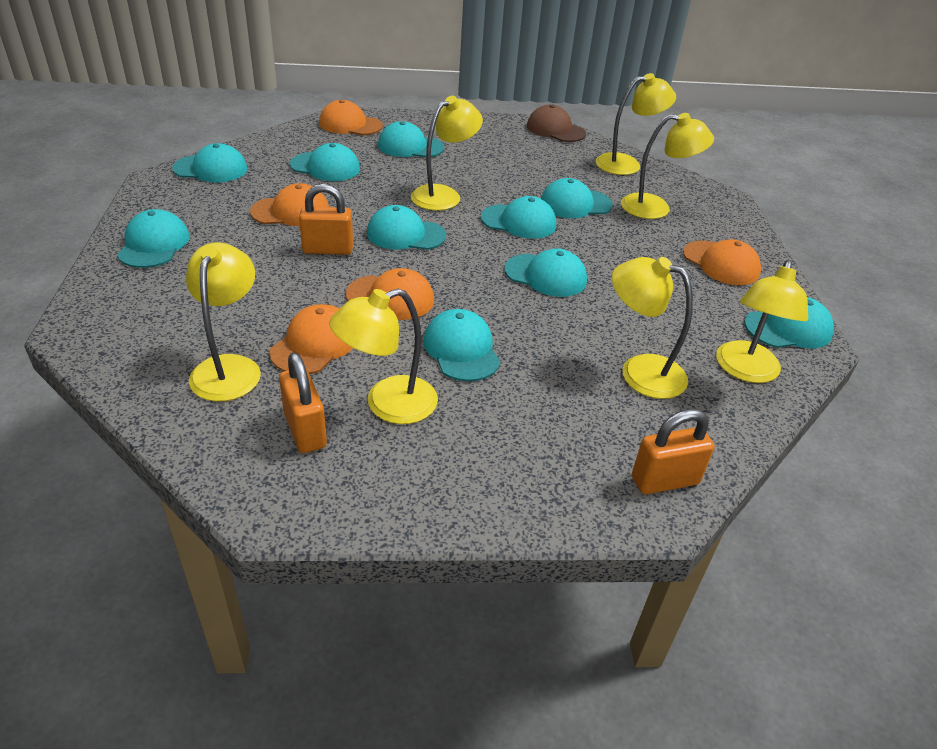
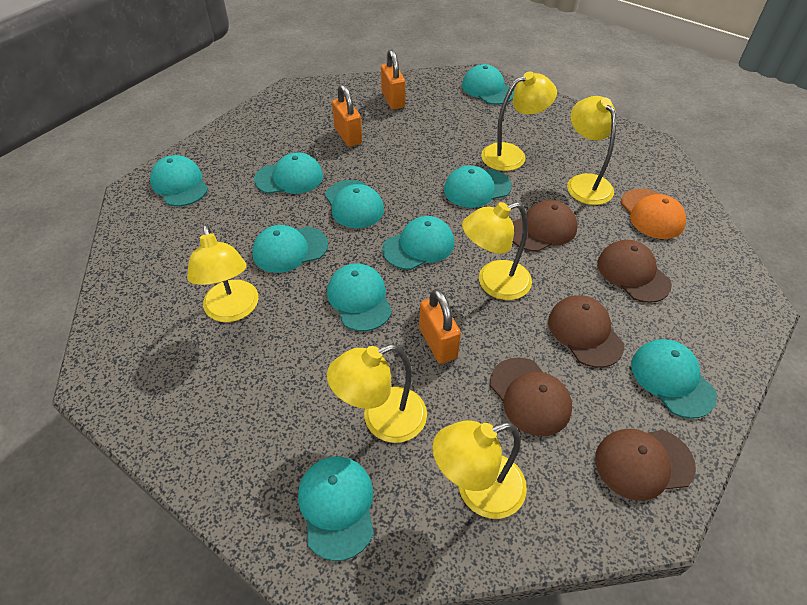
brown cap: [527,105,586,142] = 1 -> [490,357,572,436] [512,200,577,252] [548,295,624,368] [595,429,696,501] [598,240,672,303] = 5
orange cap: [250,183,329,226] [269,304,353,374] [319,100,383,135] [346,268,434,320] [683,239,761,285] = 5 -> [621,189,686,239] = 1
yellow lamp: [186,242,261,401] [329,289,438,424] [411,96,483,210] [596,73,676,175] [612,257,693,399] [621,113,714,219] [716,259,808,383] = 7 -> [187,225,259,322] [327,344,427,443] [432,420,527,519] [462,202,532,300] [481,72,557,171] [567,96,616,205] = 6

